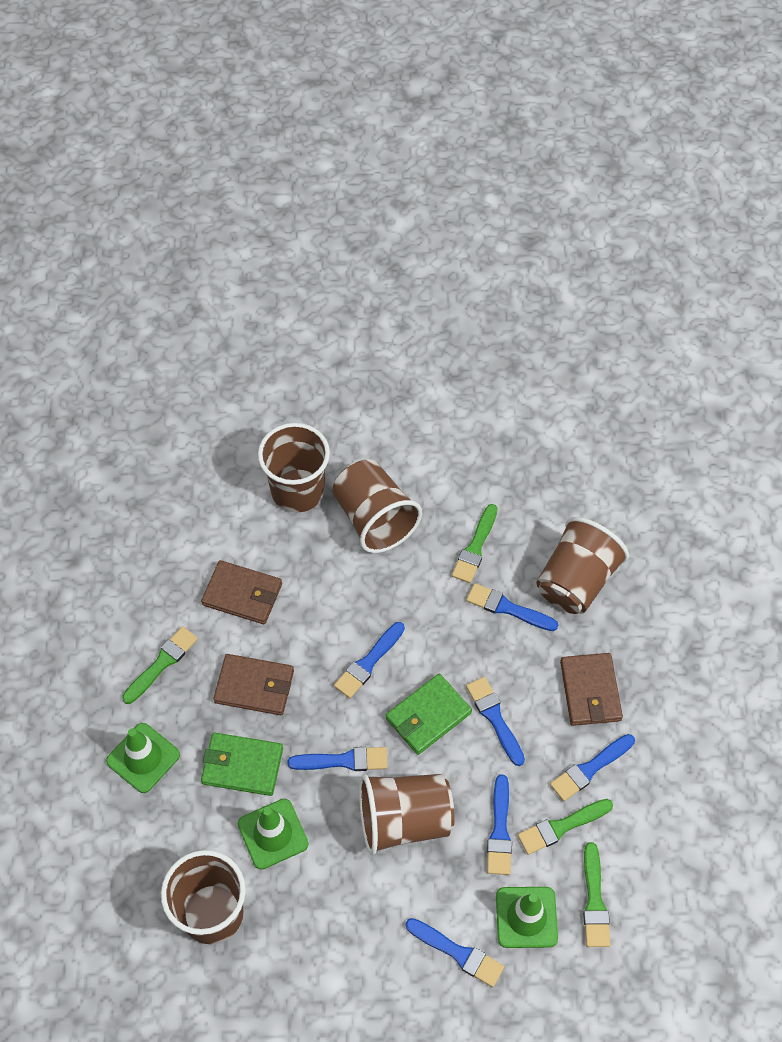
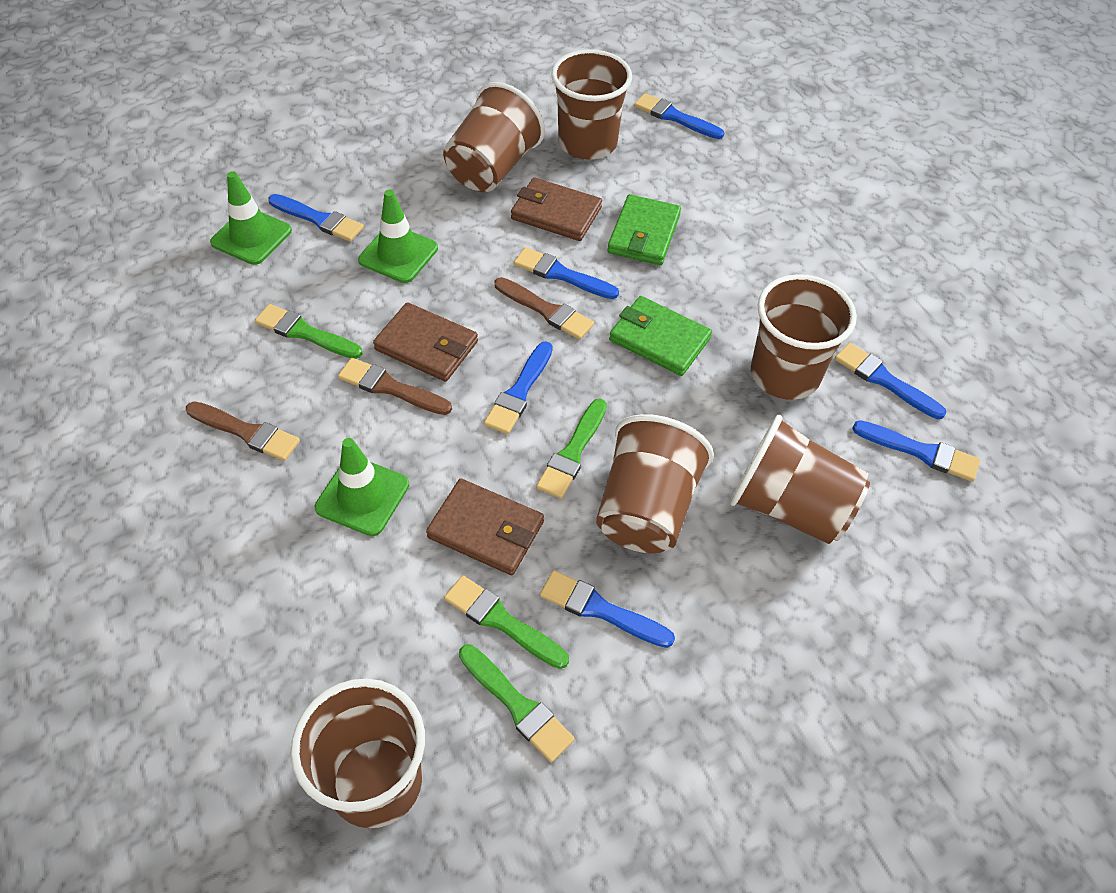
brown brush: none = 0 -> [186,402,300,461] [338,358,452,415] [495,277,594,340] = 3
brown cup: [161,850,246,944] [258,423,330,513] [332,459,422,553] [359,774,455,855] [536,517,629,614] = 5 -> [291,679,425,828] [443,82,545,192] [551,49,632,160] [596,414,714,553] [730,415,870,544] [751,274,857,400] = 6

